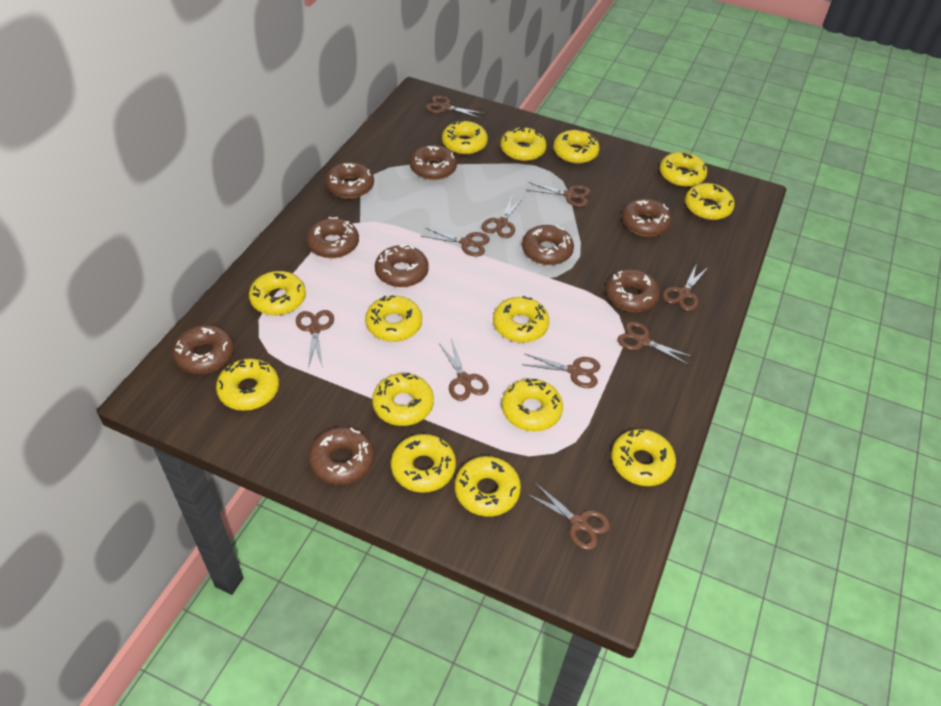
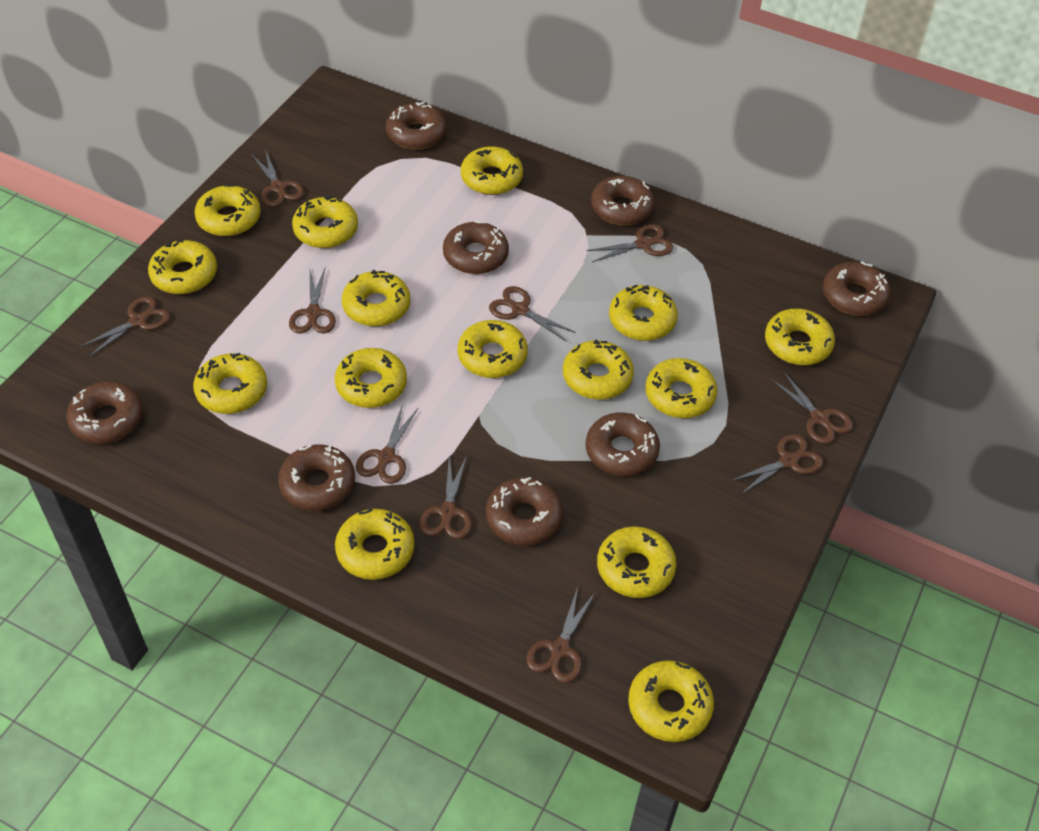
brown donut: [172,325,234,374] [306,217,359,258] [308,427,374,485] [325,162,374,199] [375,244,429,287] [410,145,457,180] [522,225,574,265] [605,269,660,312] [621,198,672,237] = 9 -> [67,381,143,444] [278,444,355,511] [386,102,447,150] [443,220,509,274] [486,477,563,546] [585,412,660,476] [591,176,655,226] [823,261,891,316] = 8
yellow donut: [216,359,279,411] [249,271,306,315] [365,295,422,342] [372,373,434,426] [391,434,456,493] [442,120,488,155] [455,456,521,516] [493,296,549,343] [500,127,547,161] [502,378,563,432] [553,129,600,164] [611,429,676,486] [660,152,707,187] [685,183,735,220] = 14 -> [148,240,217,294] [193,353,267,414] [194,184,261,236] [292,196,358,248] [335,348,407,408] [335,508,415,580] [342,270,410,326] [458,320,528,378] [461,146,523,195] [563,339,634,400] [597,526,676,598] [609,285,678,341] [628,660,714,742] [645,358,717,418] [765,308,835,365] = 15

